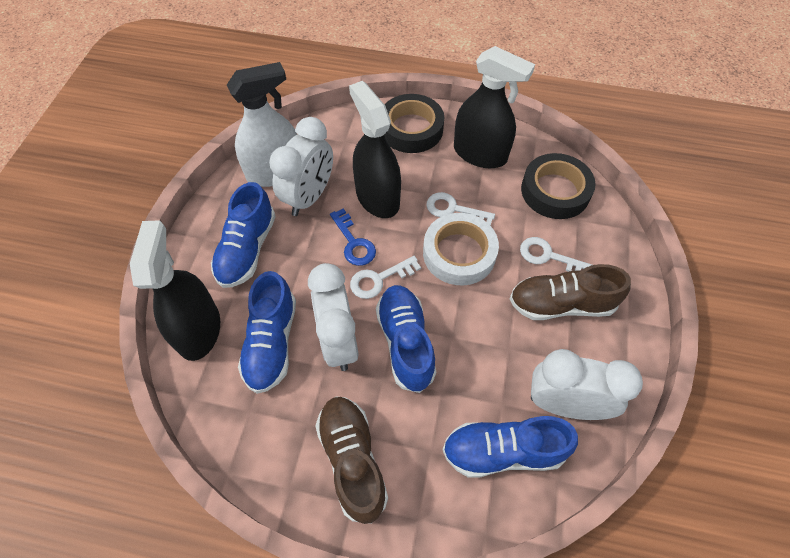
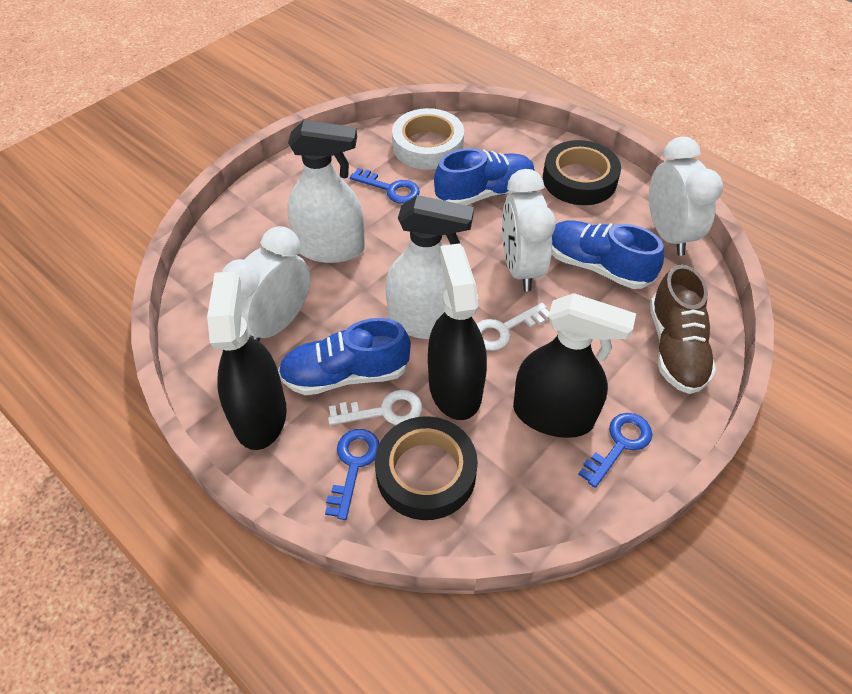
blue key: [330,208,376,266] = 1 -> [325,429,379,520] [350,168,420,204] [578,413,652,488] = 3
blue shoe: [211,182,276,288] [238,271,296,394] [376,285,436,393] [442,416,578,478] = 4 -> [278,318,411,395] [434,148,535,205] [552,220,664,289] = 3
brown shoe: [315,396,388,524] [510,264,631,320] = 2 -> [650,264,716,394] = 1
white key: [350,256,421,299] [426,192,495,226] [520,237,592,272] = 3 -> [328,390,422,425] [477,303,549,351] = 2
white spray bottle: [227,62,297,187] = 1 -> [287,120,365,263] [386,195,474,339] = 2

